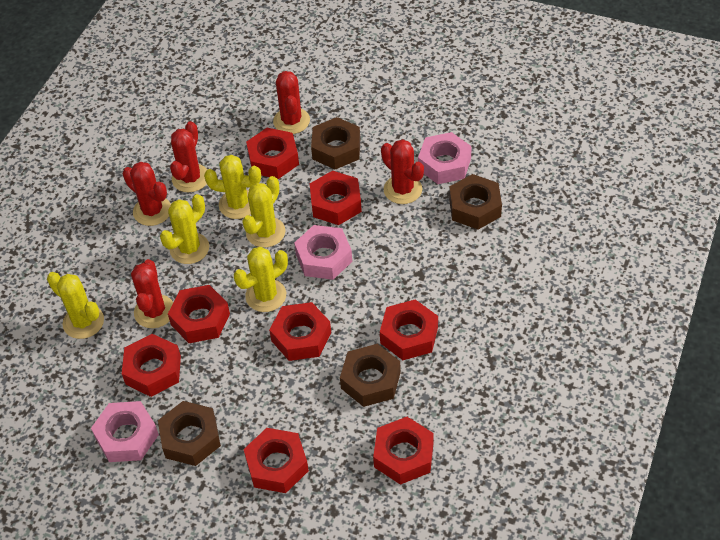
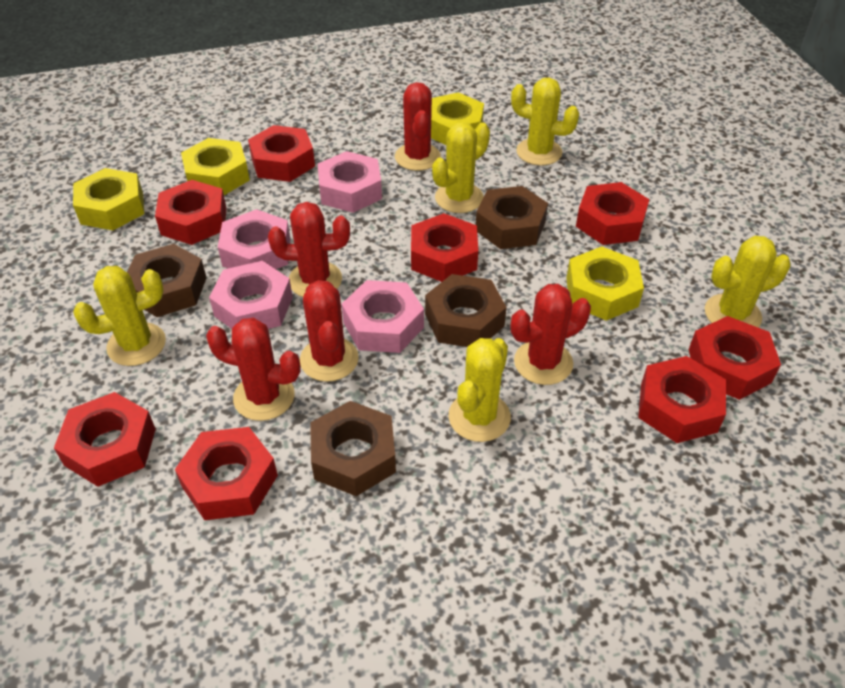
pink nut: [91,401,159,462] [294,225,352,280] [418,132,472,184] = 3 -> [209,261,293,329] [218,209,291,269] [318,151,382,213] [342,280,424,353] = 4
yellow nut: none = 0 -> [73,168,144,230] [181,138,250,195] [431,92,484,145] [566,247,644,321] = 4

